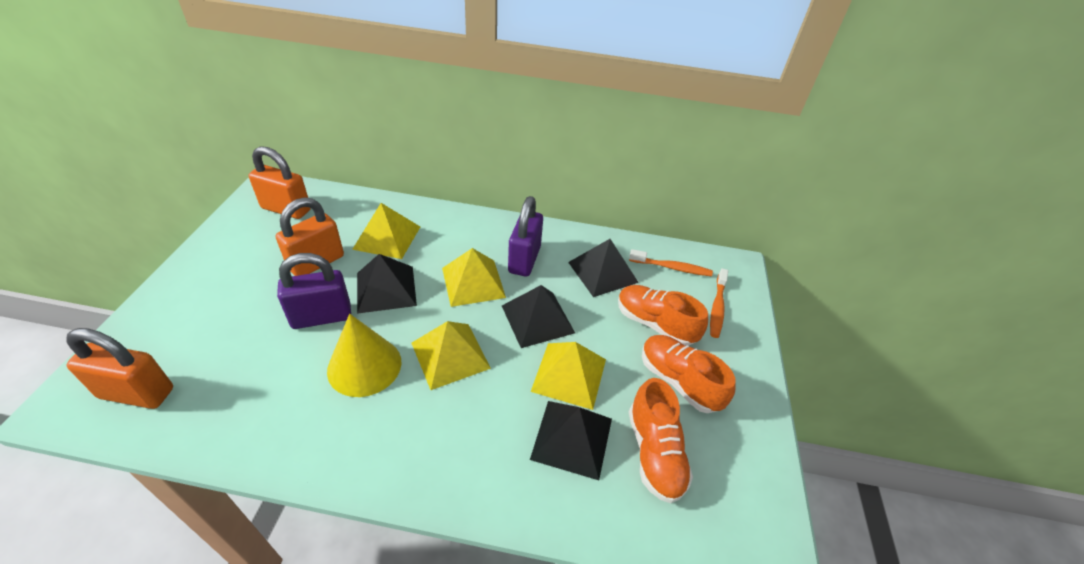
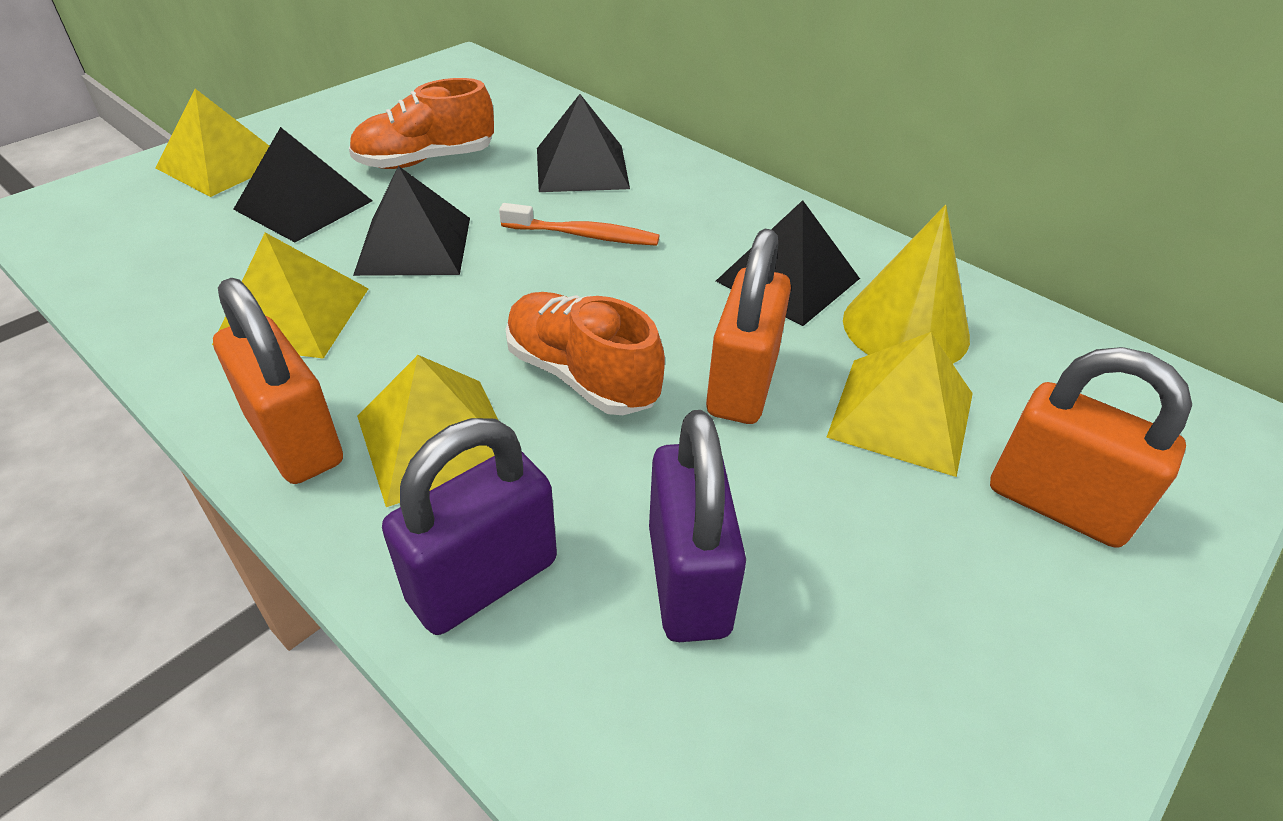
orange shoe: [618,285,708,346] [629,378,693,503] [642,335,736,413] = 3 -> [349,78,494,169] [505,292,665,415] = 2
orange toothbrush: [629,249,713,276] [710,268,728,338] = 2 -> [499,203,659,246] = 1

